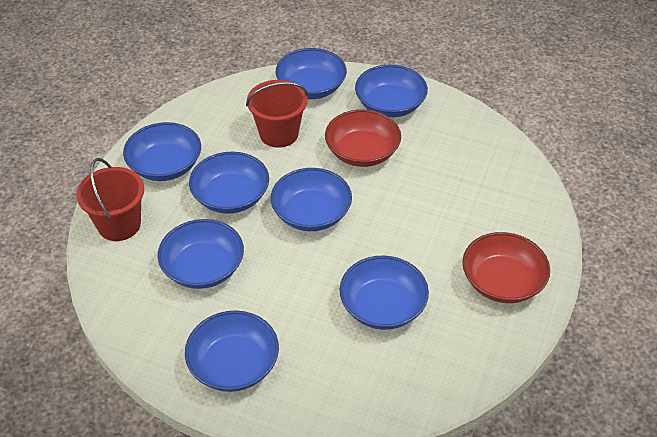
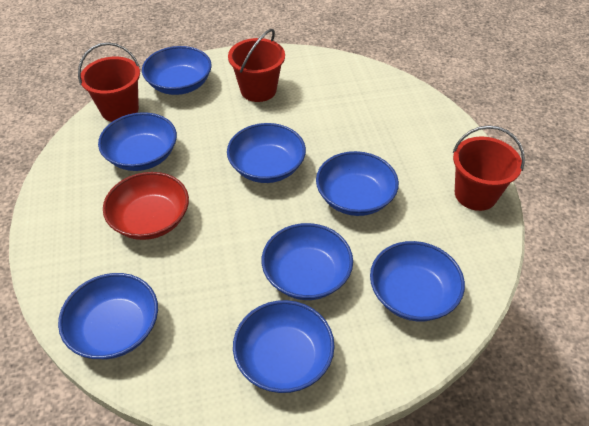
red bowl: [325,109,401,167] [462,232,550,303] = 2 -> [103,172,189,240] = 1
red bucket: [76,158,144,241] [246,80,308,148] = 2 -> [78,42,140,122] [228,29,285,102] [453,125,525,211] = 3

